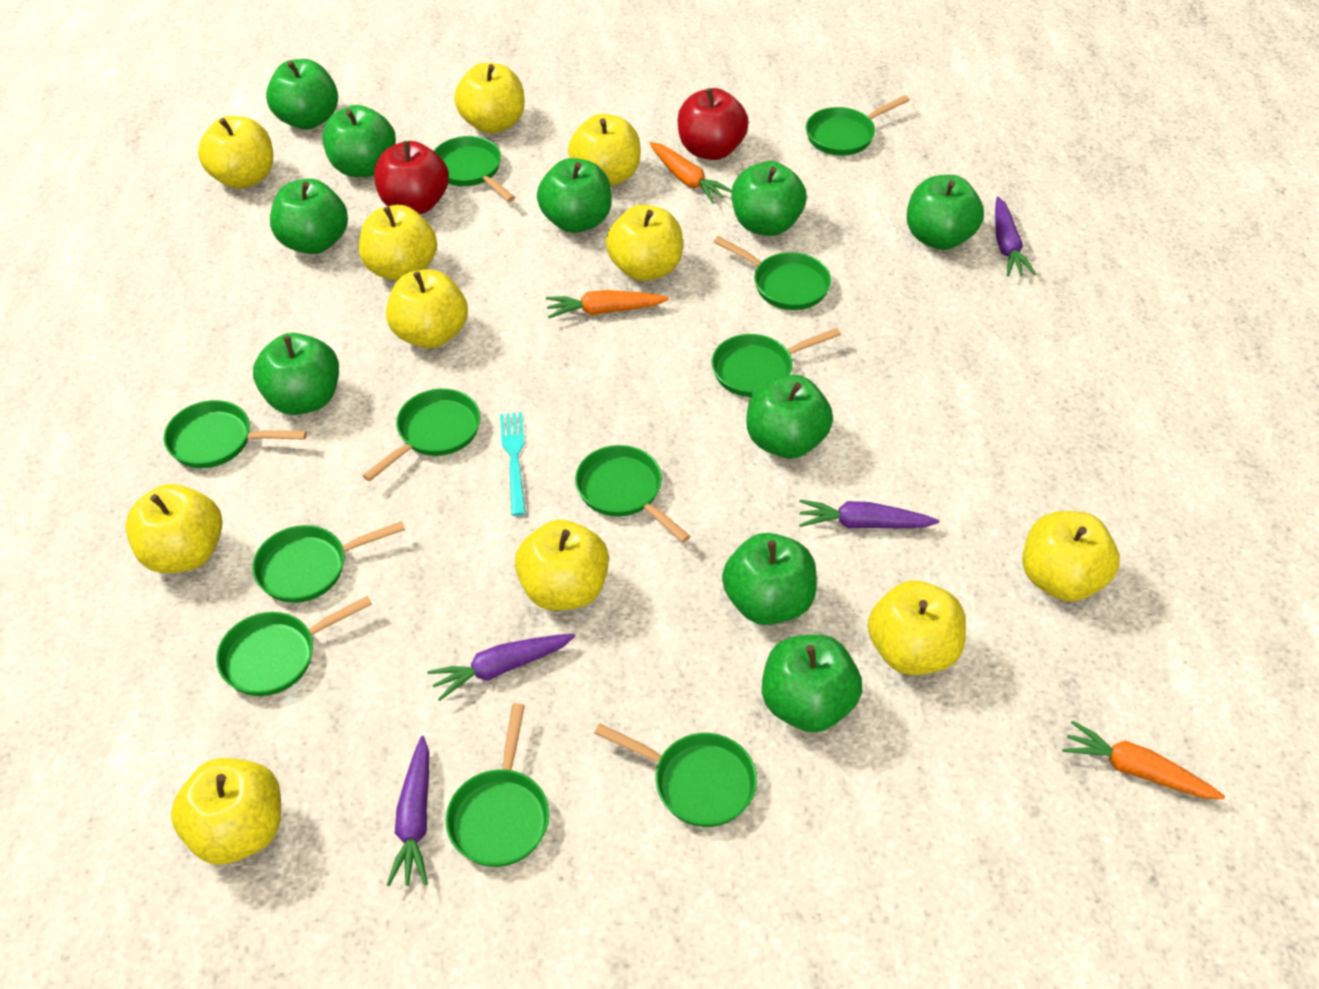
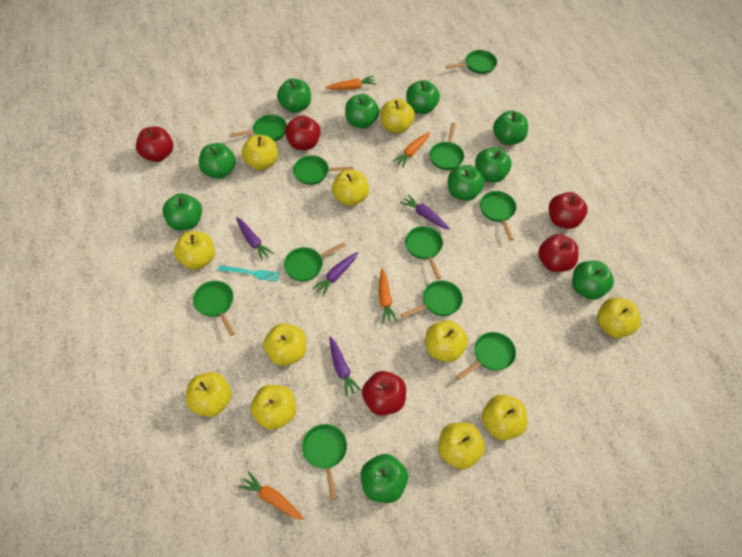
orange carrot: [546,290,669,318] [649,142,732,204] [1063,721,1225,799] = 3 -> [238,472,304,520] [325,76,376,90] [379,268,398,323] [392,132,430,168] = 4
red apple: [374,141,449,214] [678,88,749,160] = 2 -> [136,126,173,162] [285,115,321,150] [362,371,406,415] [538,234,579,272] [549,192,587,229] = 5

